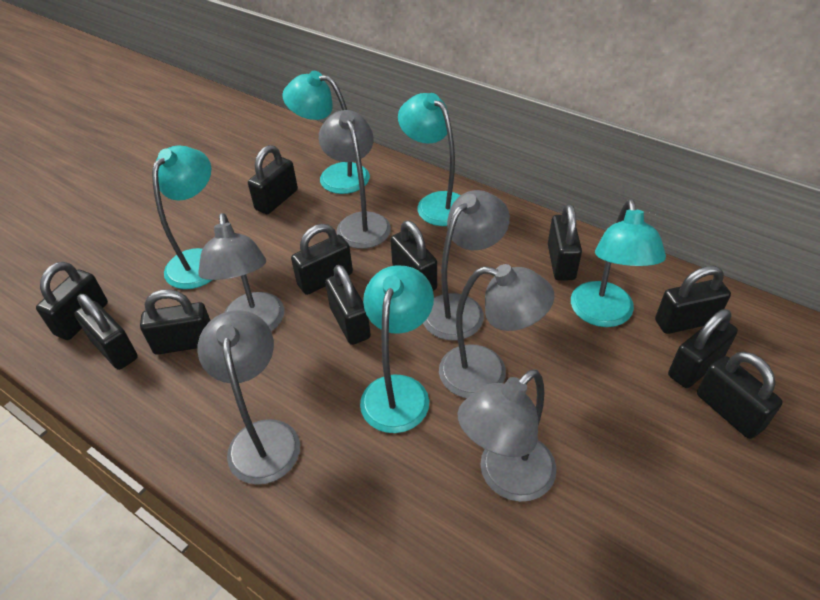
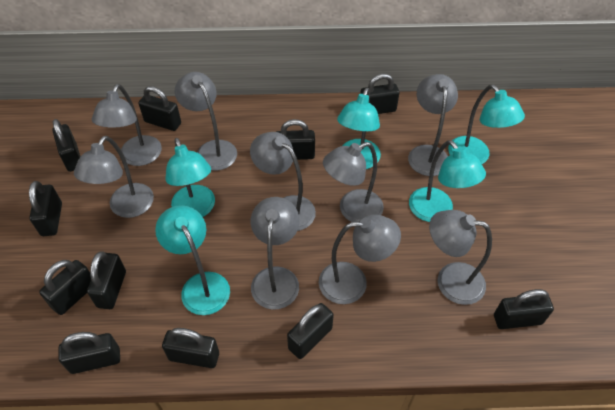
grey lamp: [198,213,284,332] [198,310,300,485] [319,110,391,249] [423,190,510,340] [439,264,554,398] [458,369,556,502] = 6 -> [74,136,154,218] [92,84,162,166] [175,72,237,171] [250,132,316,231] [251,197,300,309] [319,215,401,304] [323,142,384,222] [408,74,458,176] [429,210,492,305] = 9

